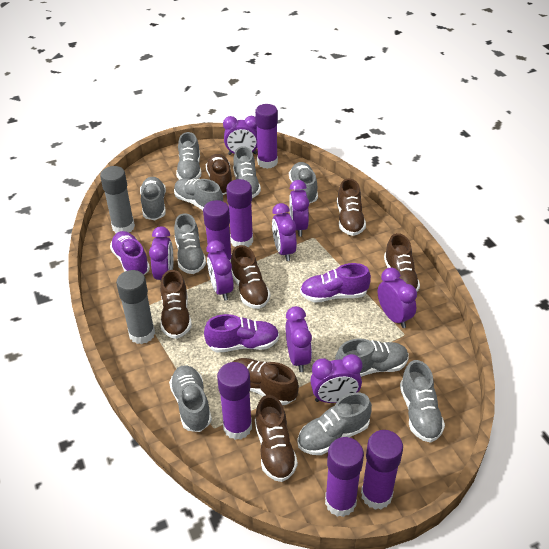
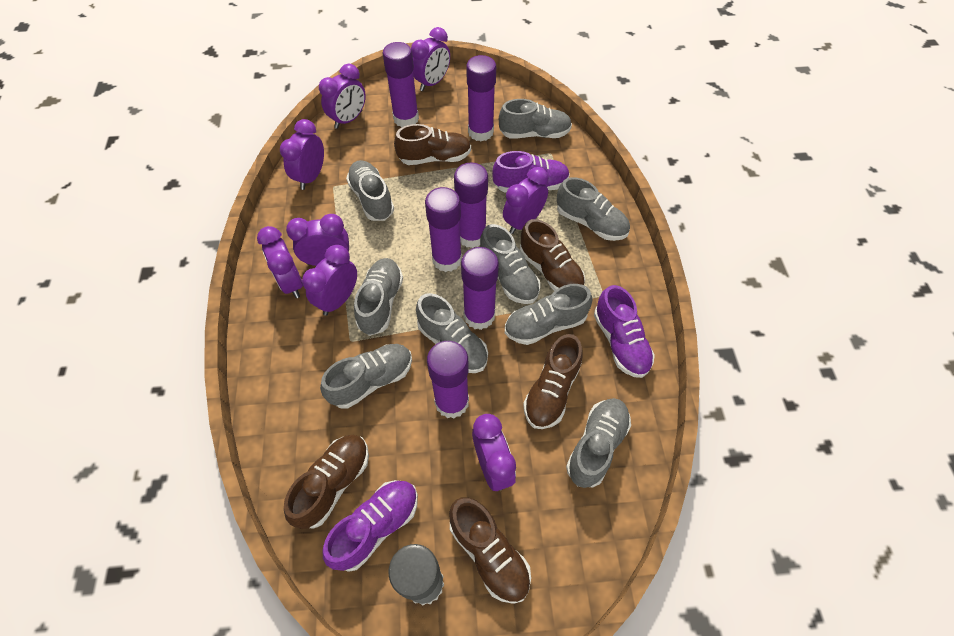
brown shoe: [160,270,192,339] [206,154,232,195] [231,245,270,309] [233,358,299,405] [255,395,298,482] [337,178,366,236] [384,233,420,292] = 7 -> [284,435,369,529] [394,124,471,165] [449,498,531,604] [520,219,585,291] [523,334,582,429] = 5
grey glue stick: [100,166,135,233] [116,270,155,344] = 2 -> [389,544,444,606] = 1
grey shoe: [140,177,166,220] [169,365,212,432] [174,178,223,210] [174,213,206,274] [176,132,201,180] [233,146,261,198] [289,162,318,204] [297,393,372,455] [335,338,409,377] [400,360,445,443] = 10 -> [320,344,412,409] [346,160,394,221] [354,258,403,336] [416,293,488,373] [480,224,540,304] [499,99,572,138] [505,284,592,345] [557,177,630,241] [566,398,631,488] = 9

